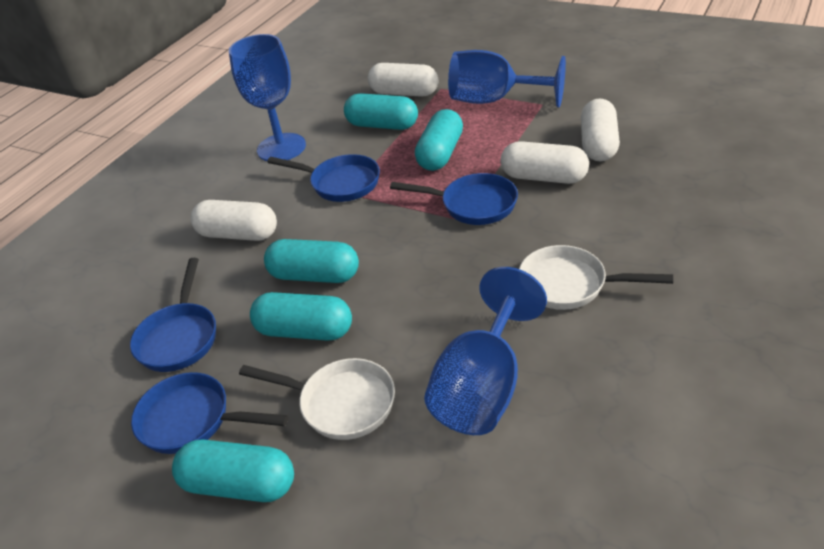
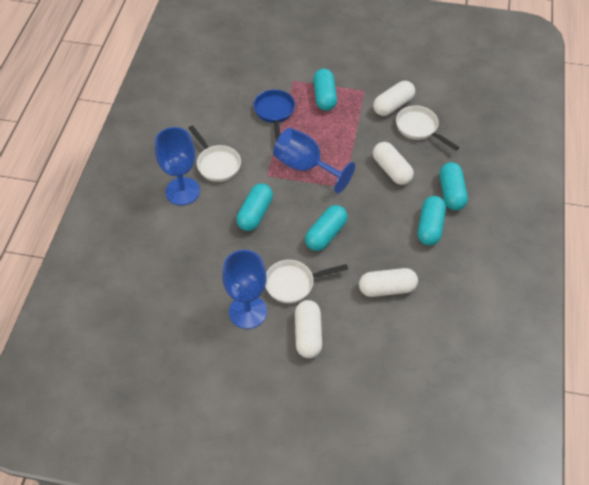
blue pan: [130,258,216,372] [131,372,288,454] [268,154,380,202] [390,173,518,225] = 4 -> [253,90,295,141] = 1
white pan: [239,358,395,440] [519,245,673,310] = 2 -> [189,125,241,182] [265,260,348,303] [396,105,459,150] = 3

